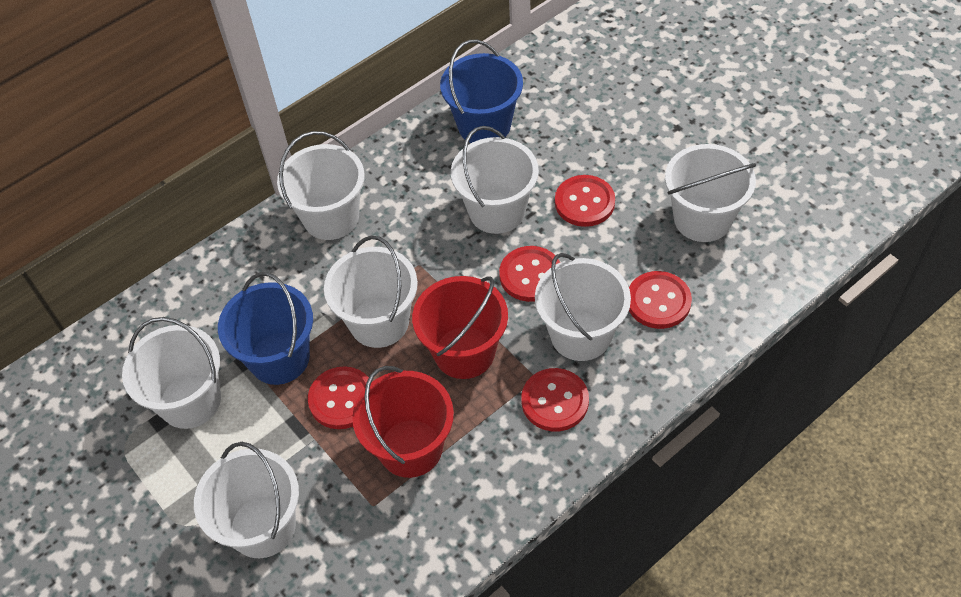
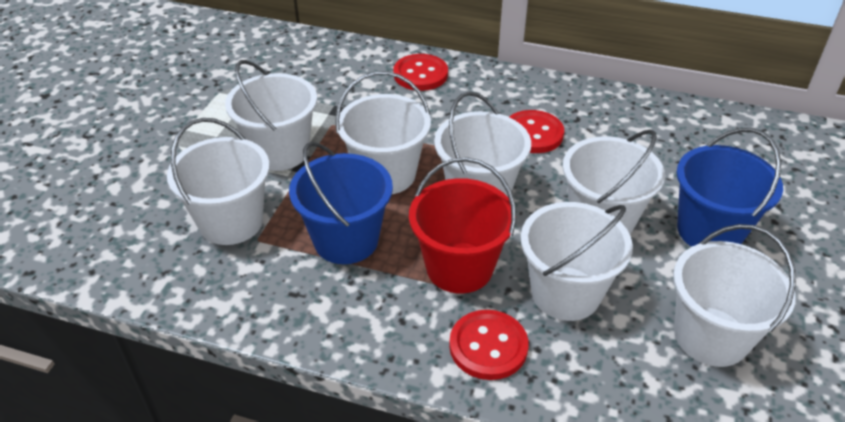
red bucket: [352,366,454,478] [412,276,508,379] = 2 -> [409,157,516,294] = 1
red button: [308,366,369,429] [499,246,560,302] [521,368,589,432] [555,175,615,227] [629,271,692,329] = 5 -> [393,54,448,91] [449,310,529,380] [510,110,564,153] = 3

